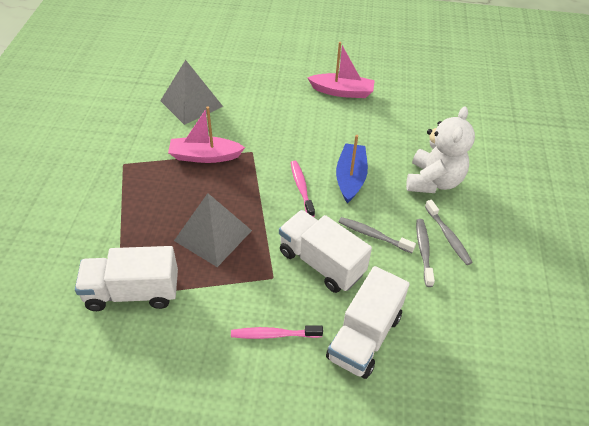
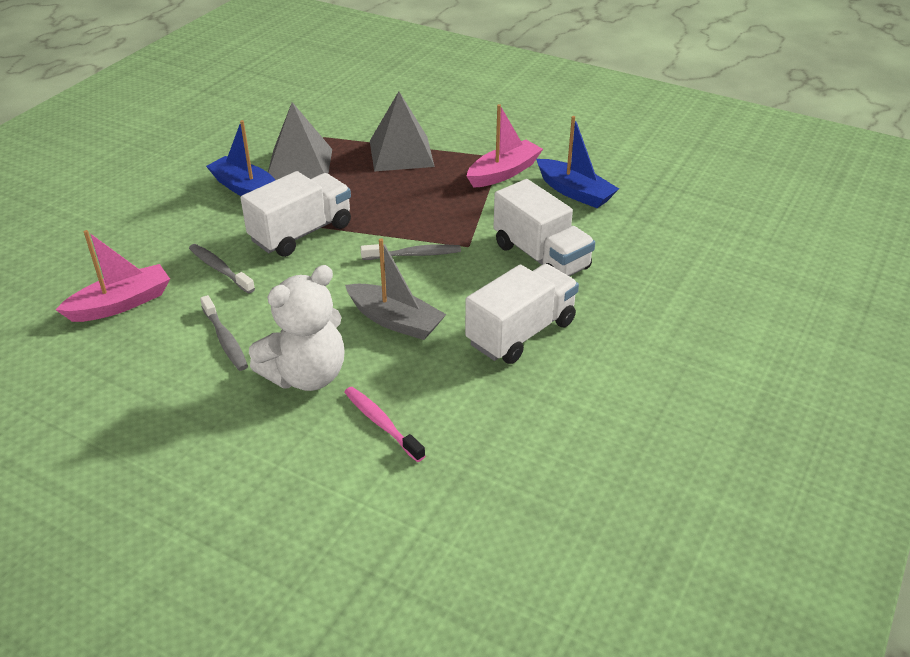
blue boat: [336,135,368,203] = 1 -> [206,120,275,196] [536,116,619,208] = 2
grey boat: none = 0 -> [345,238,446,340] = 1
pink toothbrush: [231,325,323,339] [291,161,315,217] = 2 -> [344,387,425,462] = 1

